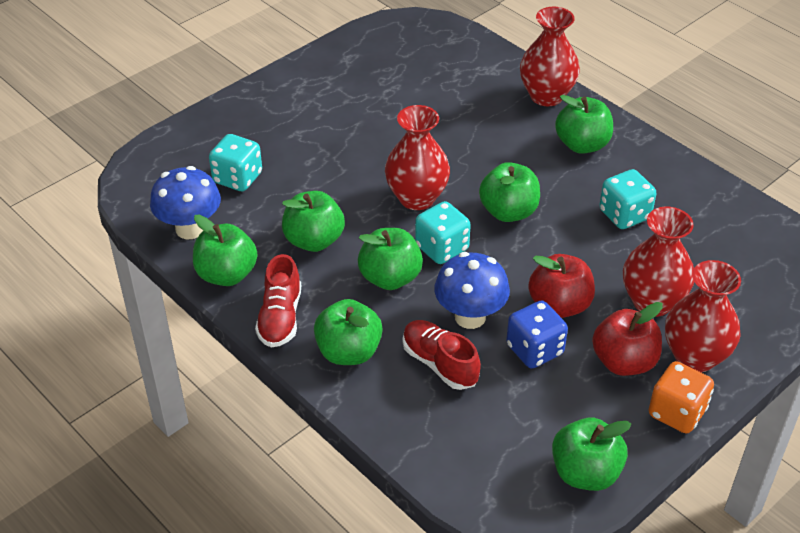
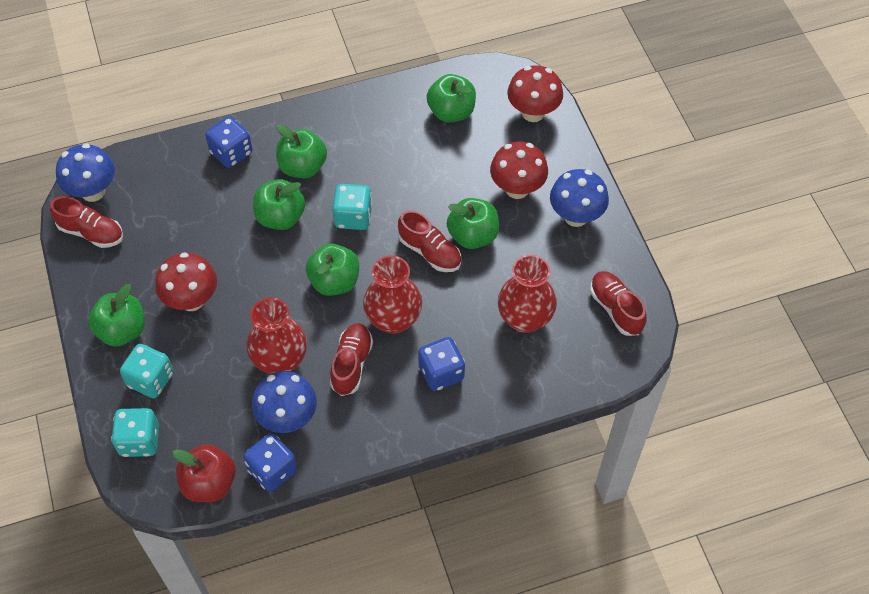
blue dice: [506,300,568,368] = 1 -> [205,117,252,168] [243,433,297,492] [418,337,465,391] = 3
blue mushroom: [150,166,221,239] [434,252,510,329] = 2 -> [56,144,115,202] [252,371,317,433] [550,169,609,227] = 3
green apple: [193,215,257,286] [282,191,345,252] [314,299,383,365] [358,228,423,290] [479,162,540,222] [552,418,631,491] [555,95,613,154] = 7 -> [88,284,145,347] [253,179,305,230] [276,124,327,178] [306,243,359,296] [427,74,476,123] [447,198,499,249] = 6
orange dice: [649,361,714,433] = 1 -> none = 0
red apple: [528,254,595,318] [592,302,663,376] = 2 -> [172,444,236,502] = 1
red mushroom: none = 0 -> [155,252,217,311] [490,142,548,199] [507,65,563,122] = 3
red shoe: [255,254,301,348] [403,320,481,390] = 2 -> [50,196,123,248] [330,323,373,396] [398,210,461,272] [590,271,647,336] = 4
red vase: [385,105,450,210] [520,7,580,106] [623,206,694,317] [665,260,741,372] = 4 -> [246,298,307,374] [363,255,422,334] [498,255,557,333] = 3

